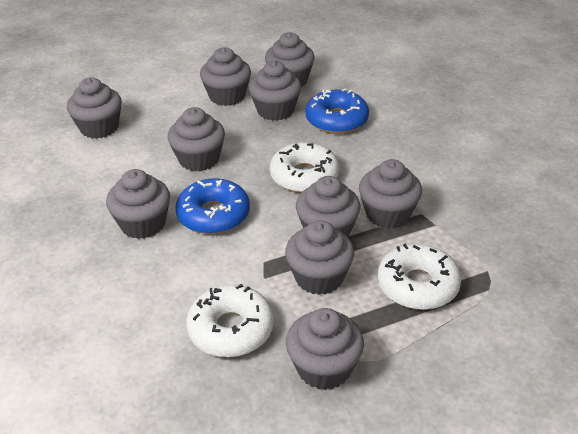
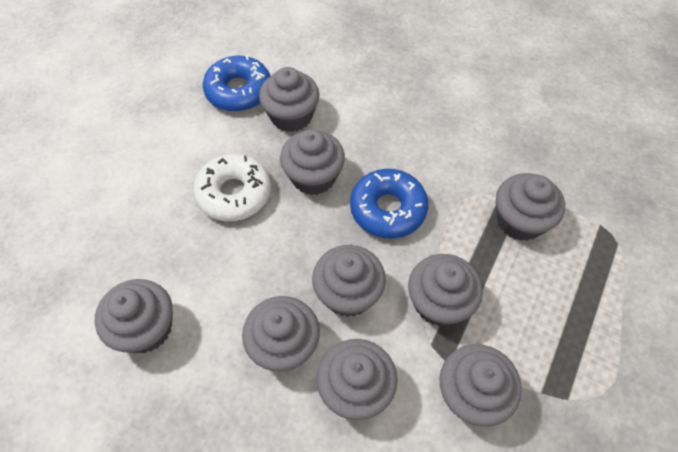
grey cupcake: [67,77,122,139] [106,169,170,239] [168,107,225,171] [200,47,251,106] [249,61,301,121] [265,32,315,87] [285,220,354,295] [286,308,364,390] [296,176,360,237] [359,159,422,229] = 10 -> [95,279,173,353] [242,296,320,371] [259,67,319,132] [280,129,345,195] [312,245,386,317] [317,339,398,420] [408,254,483,326] [439,344,522,427] [496,173,565,241] = 9
white donut: [186,284,274,357] [270,142,339,193] [378,244,461,310] = 3 -> [193,154,271,222] = 1

